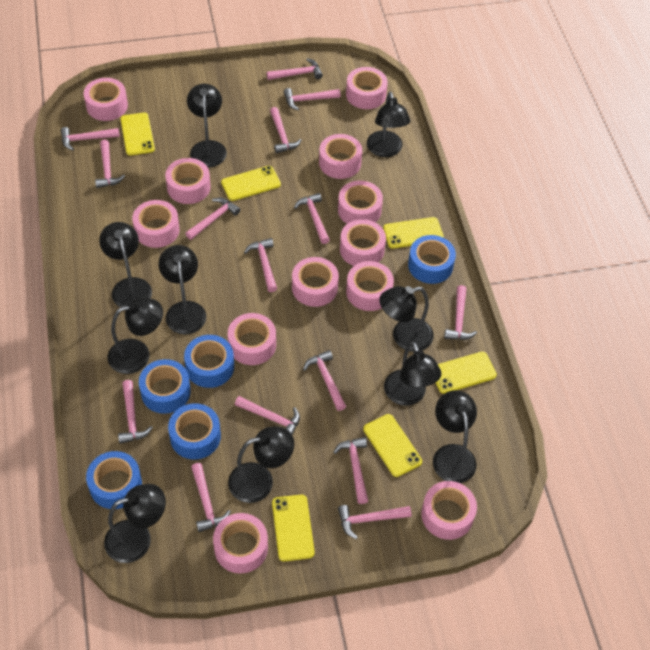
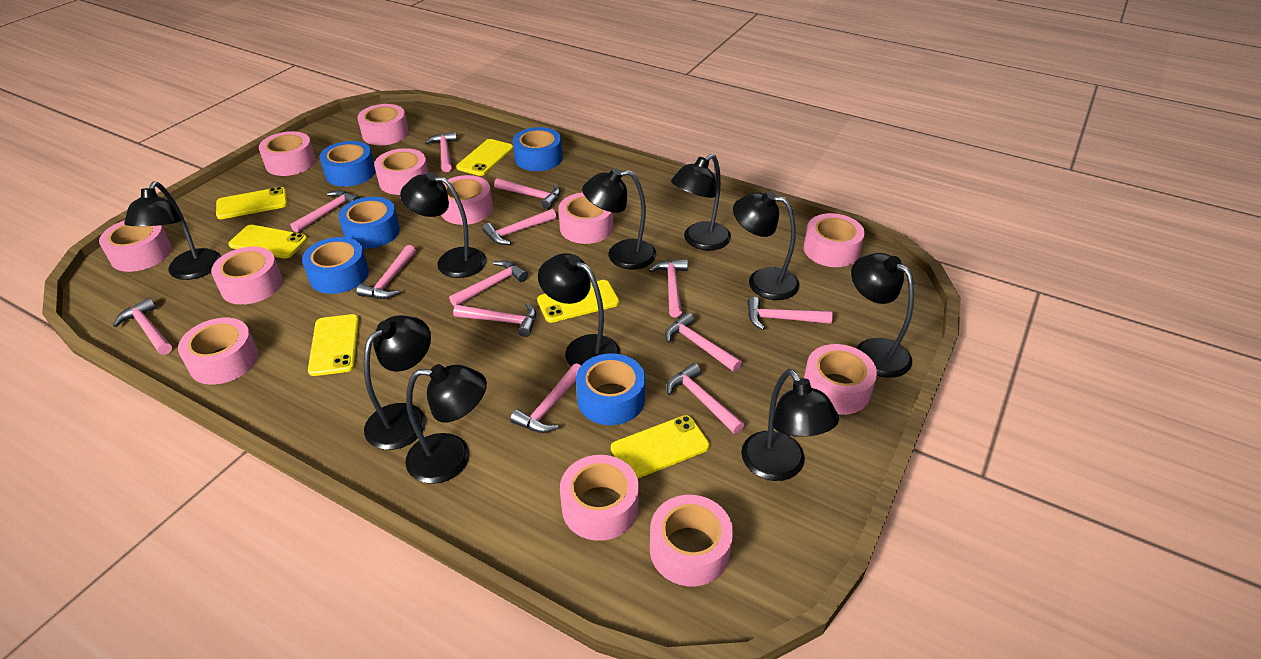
pink hammer: [61,127,120,150] [95,140,125,188] [118,380,153,444] [185,198,241,240] [191,463,231,532] [235,396,300,435] [244,238,277,292] [267,58,323,80] [270,107,301,153] [284,88,340,110] [294,193,330,244] [303,350,346,411] [333,437,368,504] [338,505,412,539] [444,285,477,340] = 15 -> [113,298,172,355] [290,190,360,233] [356,245,416,299] [425,132,457,172] [449,260,528,306] [453,303,536,337] [482,209,556,245] [494,178,560,209] [510,363,581,433] [649,259,688,317] [665,312,742,372] [667,363,744,434] [747,297,833,330] = 13

